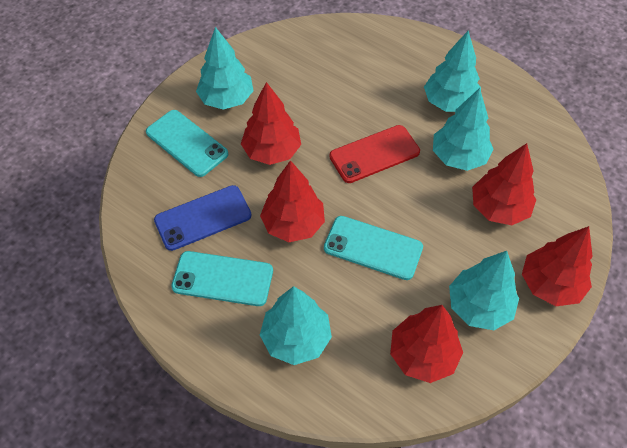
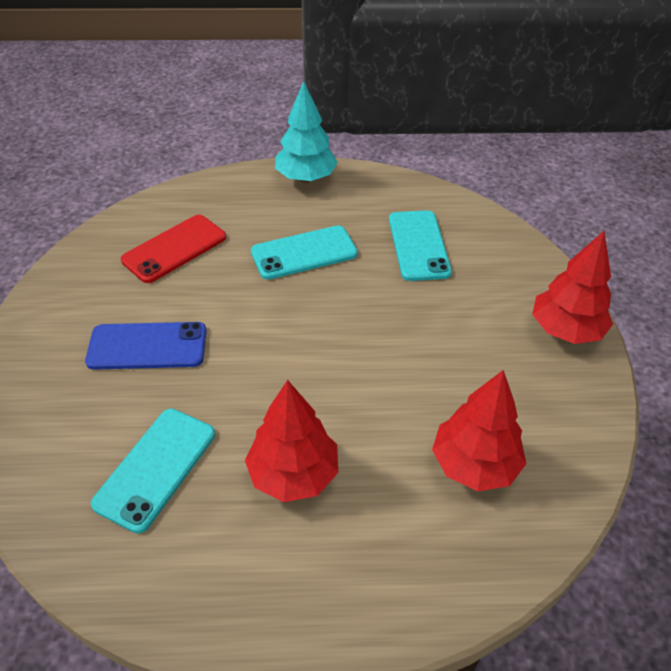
red tree: [241,82,301,165] [260,160,325,242] [390,305,463,383] [472,143,536,225] [522,226,593,306] = 5 -> [245,380,338,502] [432,370,526,491] [532,231,613,344] = 3
turquoise tree: [196,27,253,110] [260,286,332,365] [424,31,481,112] [433,88,493,171] [449,251,519,330] = 5 -> [275,81,338,183] = 1

